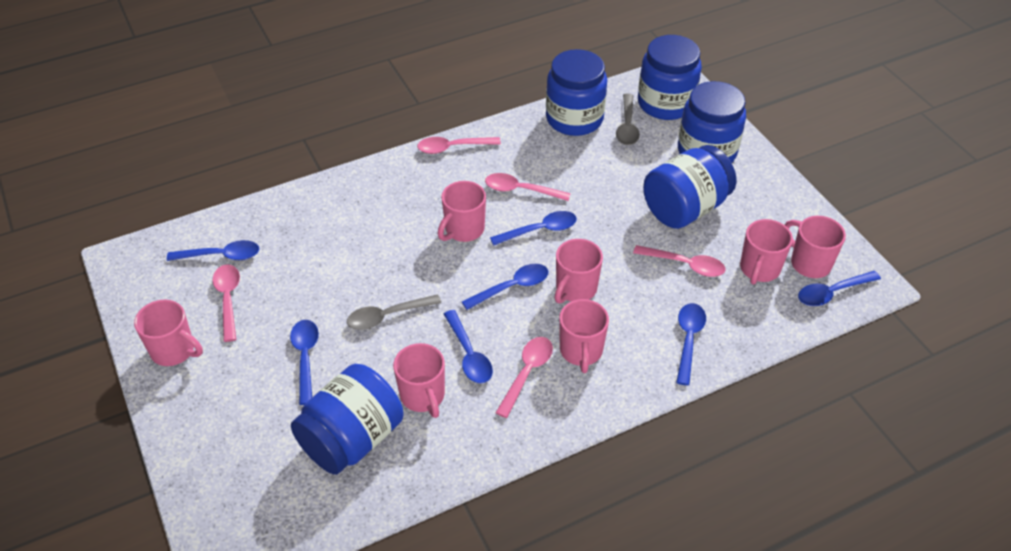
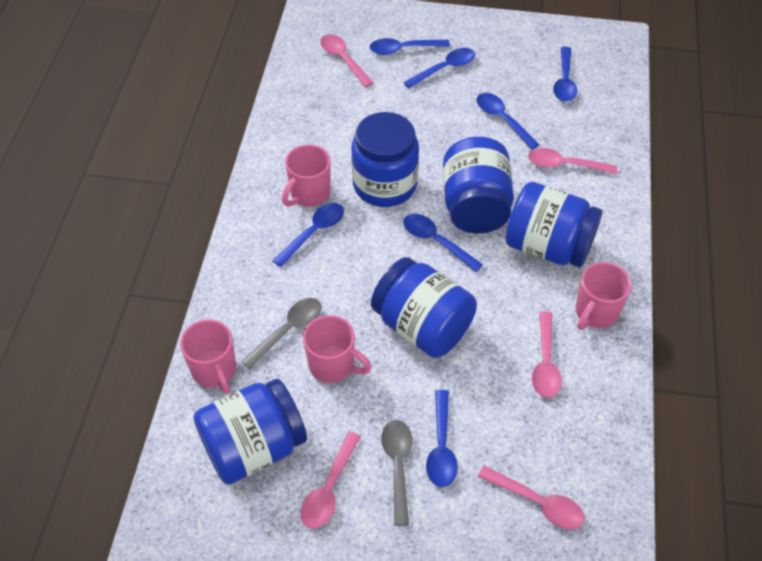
pink mug: [134,300,203,366] [393,343,445,418] [438,181,486,242] [555,239,603,303] [559,299,609,373] [740,219,793,285] [785,216,846,278] = 7 -> [180,319,236,394] [282,145,331,207] [303,315,372,383] [575,262,631,330] = 4

